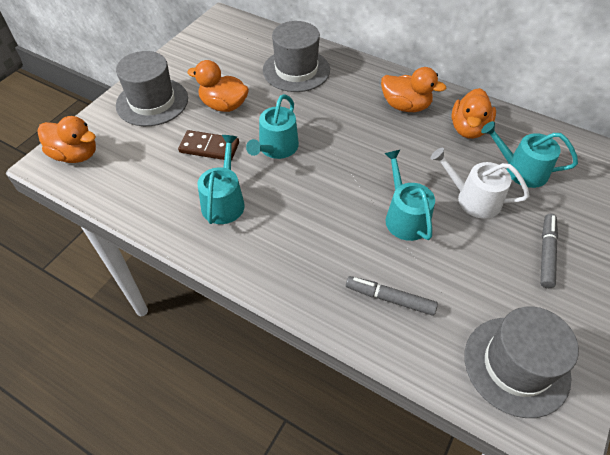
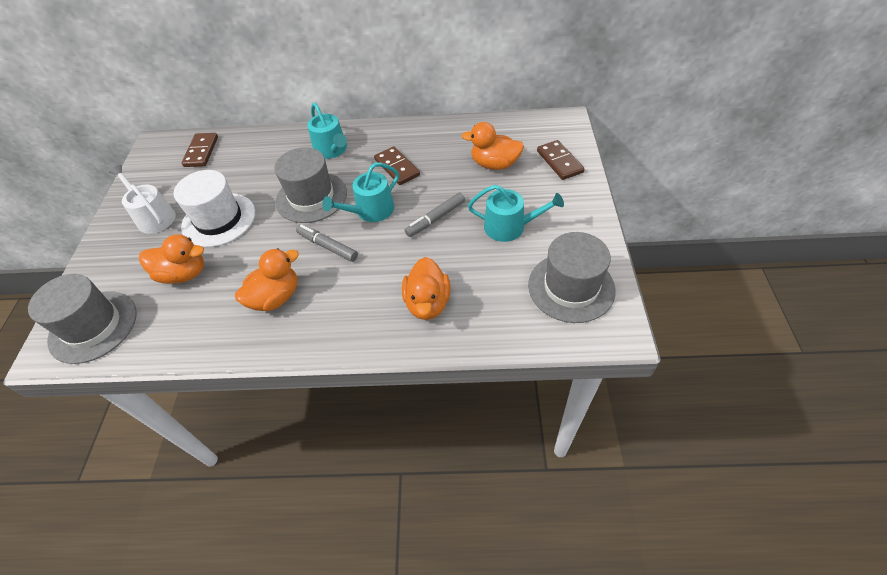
brown domino: [178,130,239,161] = 1 -> [181,133,218,167] [374,146,420,185] [537,140,584,180] = 3
turquoise watering can: [197,135,245,224] [246,94,299,159] [384,150,435,241] [481,121,578,188] = 4 -> [307,103,347,159] [322,162,399,222] [468,185,564,242] = 3
white hat: none = 0 -> [174,170,255,247] = 1

